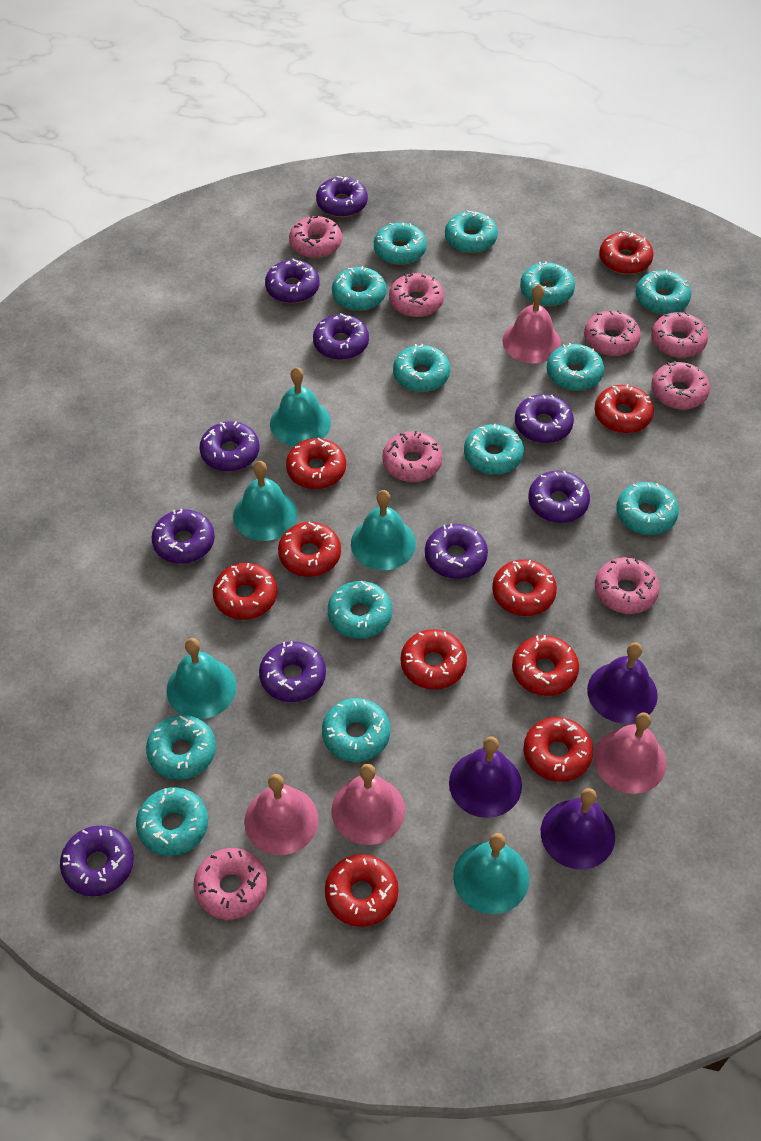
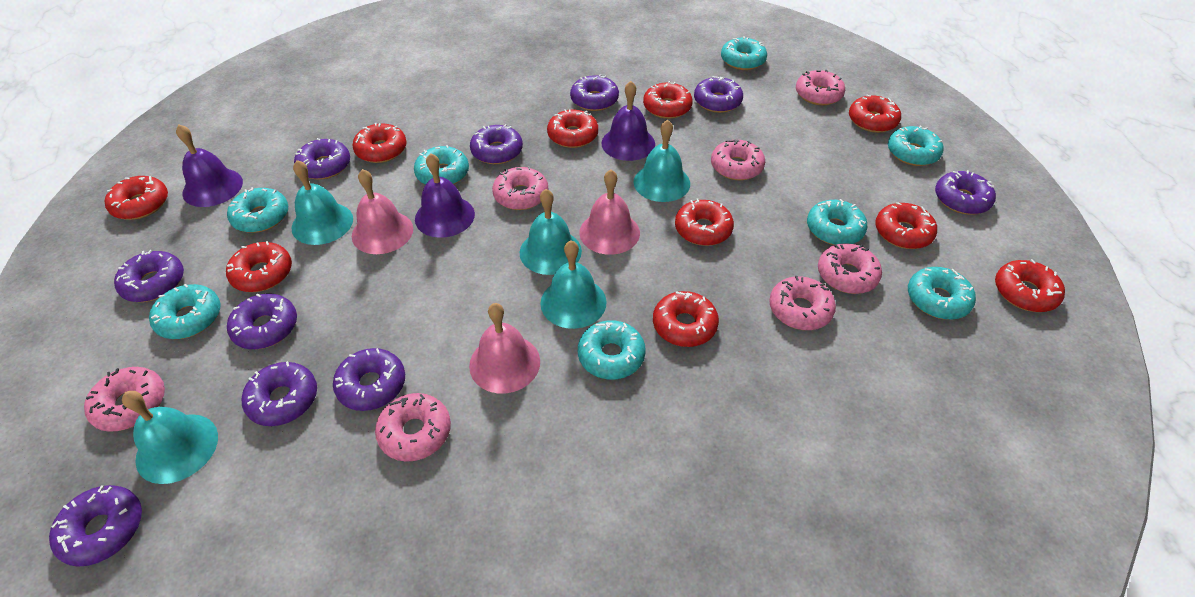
pink bell: [244,774,319,855] [331,764,405,845] [502,285,561,363] [594,712,666,794] = 4 -> [352,169,413,254] [469,303,540,393] [579,170,640,255] = 3
pink donut: [193,848,267,920] [289,215,342,258] [382,431,442,482] [389,272,444,317] [584,310,641,356] [595,557,660,614] [651,312,708,358] [651,361,710,410] = 8 -> [84,367,165,432] [375,393,451,462] [492,166,548,210] [711,140,765,180] [769,276,836,330] [796,70,845,105] [818,243,882,294] = 7
turquoise donut: [136,787,208,856] [146,715,216,780] [322,698,390,762] [328,581,392,639] [332,266,386,311] [374,223,427,265] [393,344,450,392] [445,210,498,253] [464,424,524,475] [520,261,575,306] [547,343,604,391] [616,482,679,535] [636,270,691,314] = 13 -> [149,284,221,339] [227,187,288,233] [414,145,469,185] [578,320,646,379] [721,36,767,70] [807,199,868,245] [888,125,944,166] [908,267,976,320] = 8

